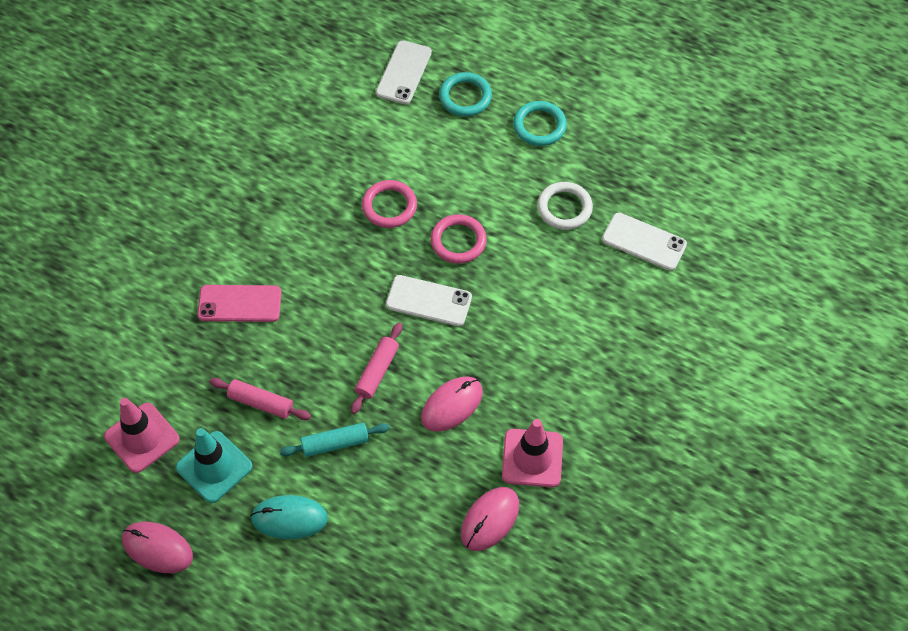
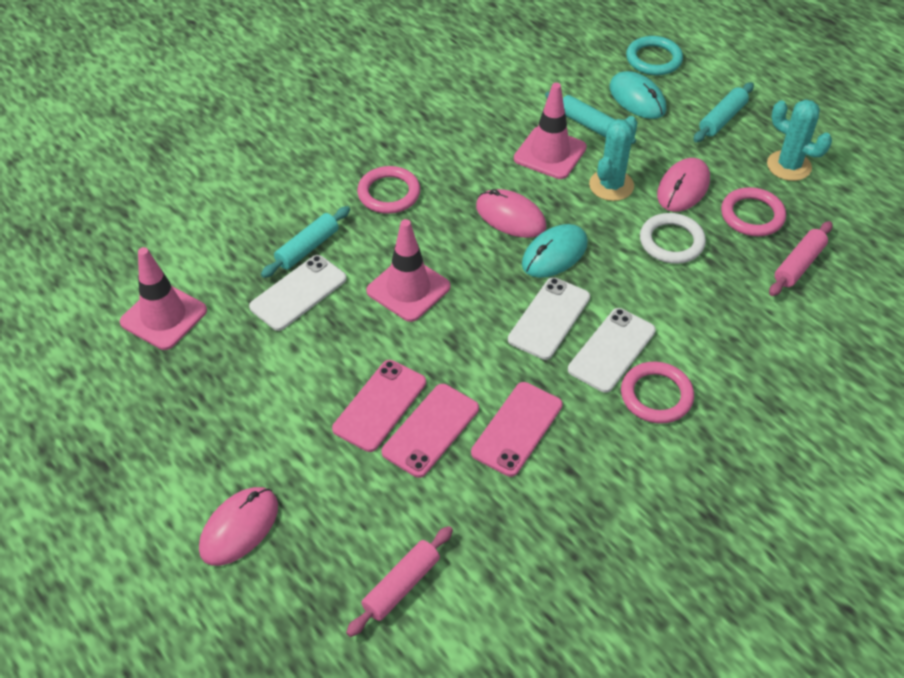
pink phone: [197,285,281,322] = 1 -> [332,360,426,452] [382,384,479,478] [471,382,563,477] = 3
pink ring: [362,180,417,228] [431,214,487,264] = 2 -> [357,166,420,214] [621,361,694,424] [721,187,786,236] = 3
pink traffic cone: [104,398,180,473] [502,419,563,487] = 2 -> [120,247,207,350] [366,219,451,322] [514,83,587,179] = 3
turquoise cactus: none = 0 -> [589,116,638,201] [767,99,832,181] = 2
turquoise mouse: [250,495,328,539] = 1 -> [522,224,588,278] [609,71,666,119] = 2
turquoise ring: [439,72,492,116] [513,101,567,146] = 2 -> [626,36,683,75] = 1
turquoise rolling pin: [280,423,390,457] = 1 -> [261,206,350,278] [545,92,636,144] [693,82,754,142] = 3
turquoise traffic cone: [176,428,253,503] = 1 -> none = 0

